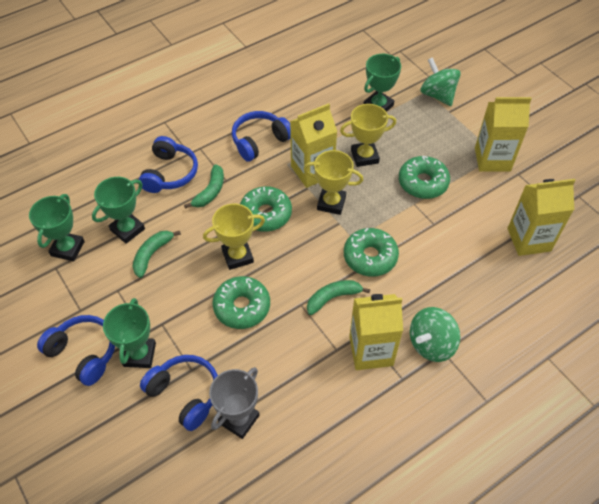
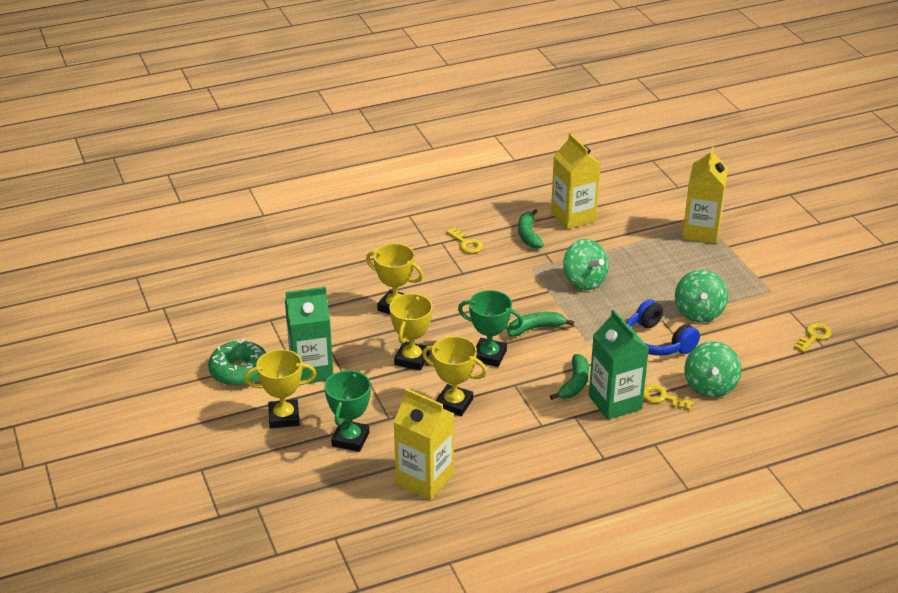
blue headphones: [37,315,115,386] [139,136,198,193] [140,355,218,431] [232,111,291,162] = 4 -> [627,299,700,356] = 1
green carton: none = 0 -> [285,287,334,384] [589,309,649,420] = 2
green donut: [213,276,270,329] [240,186,292,232] [344,228,399,276] [399,156,450,199] = 4 -> [208,339,266,386] = 1
green spinning top: [410,307,460,362] [420,57,461,106] = 2 -> [563,239,609,290] [675,270,728,322] [684,341,741,398] = 3
green trophy: [29,194,85,261] [92,177,145,244] [103,298,156,368] [364,54,401,112] = 4 -> [325,370,371,452] [458,290,523,367] = 2
grey trophy: [209,367,259,439] = 1 -> none = 0
yellow carton: [290,104,337,188] [349,294,403,370] [475,97,532,172] [508,179,576,256] = 4 -> [394,388,454,500] [551,133,600,229] [682,147,728,243] = 3
yellow key: none = 0 -> [446,228,483,253] [643,384,694,410] [794,323,832,352] = 3
yellow trophy: [203,204,265,270] [304,150,363,215] [340,104,396,167] = 3 -> [244,349,316,428] [366,243,423,314] [389,294,433,371] [422,336,487,416] = 4

